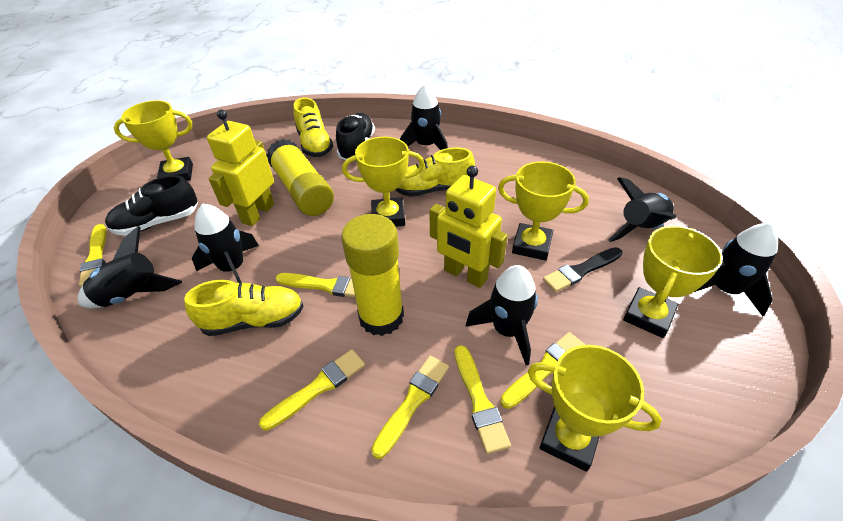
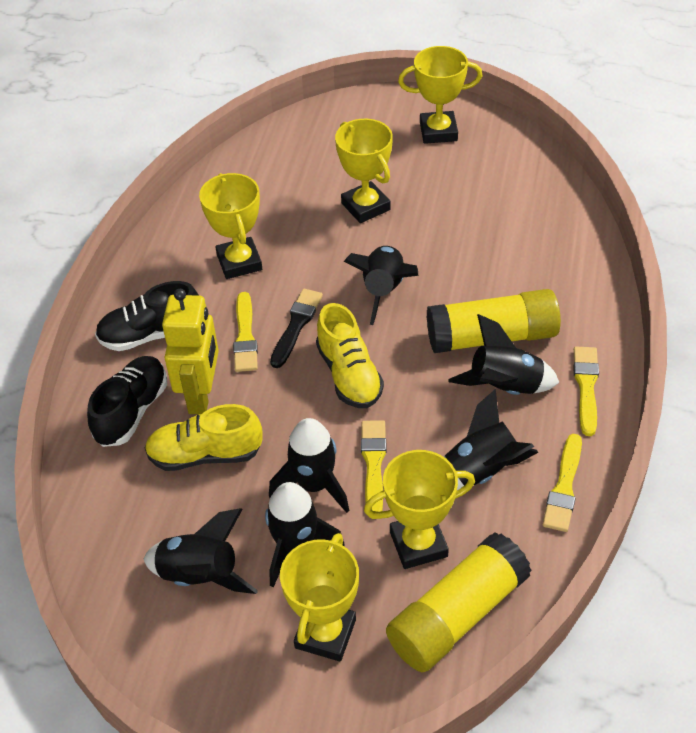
yellow brush: [79,224,107,287] [259,349,365,431] [276,273,355,298] [371,356,449,459] [455,345,511,454] [500,332,586,409] = 6 -> [233,292,258,372] [361,420,387,519] [542,434,582,532] [573,347,599,436] = 4
yellow robot: [207,109,274,226] [429,165,508,288] = 2 -> [162,289,219,414] = 1
yellow shoe: [184,280,304,336] [293,97,333,157] [396,147,475,197] = 3 -> [144,404,263,471] [316,303,384,408] = 2

